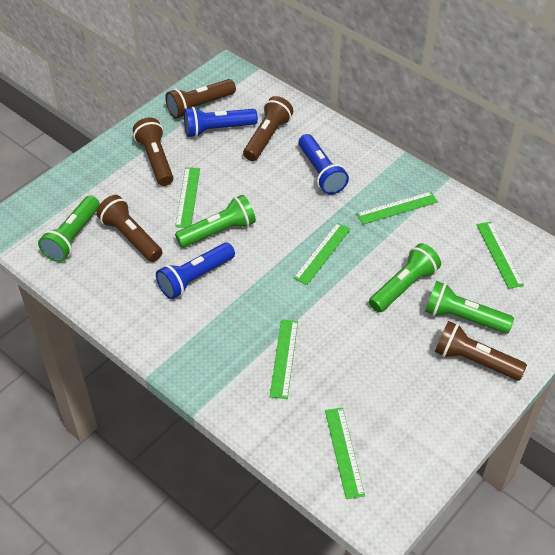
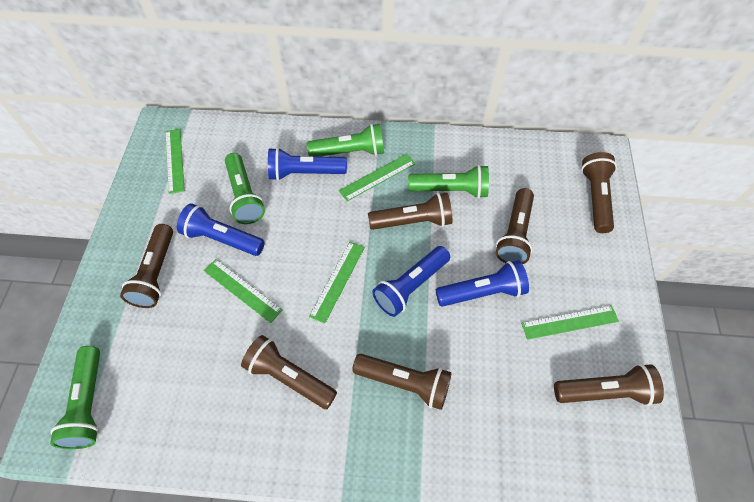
blue flashlight: [156,242,235,299] [184,107,258,137] [298,134,349,195] = 3 -> [177,203,265,256] [268,147,347,181] [372,246,450,317] [436,260,529,307] = 4
brown flashlight: [96,195,162,262] [133,118,173,186] [165,79,236,119] [243,96,293,161] [435,321,527,381] = 5 -> [120,224,173,308] [241,335,337,409] [352,354,452,410] [368,193,452,230] [496,188,534,264] [554,364,664,406] [581,152,617,233] = 7
green ruler: [175,167,200,228] [270,320,298,399] [294,223,351,285] [325,407,365,499] [356,192,438,224] [477,222,524,289] = 6 -> [165,129,185,194] [204,259,282,323] [309,241,365,324] [339,154,416,201] [521,305,619,340] = 5

